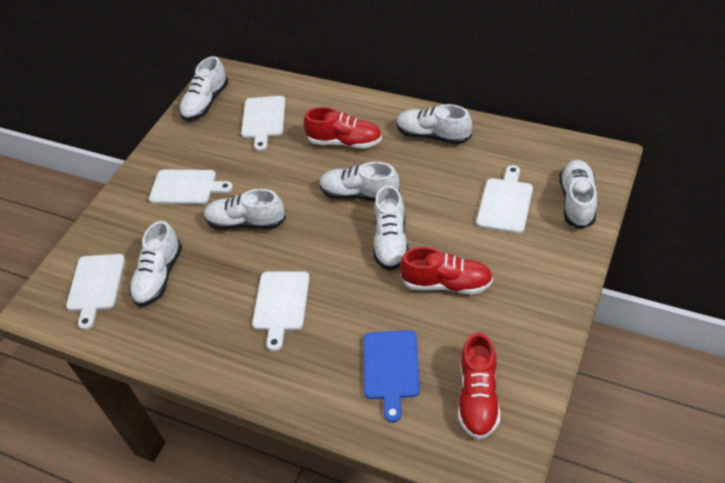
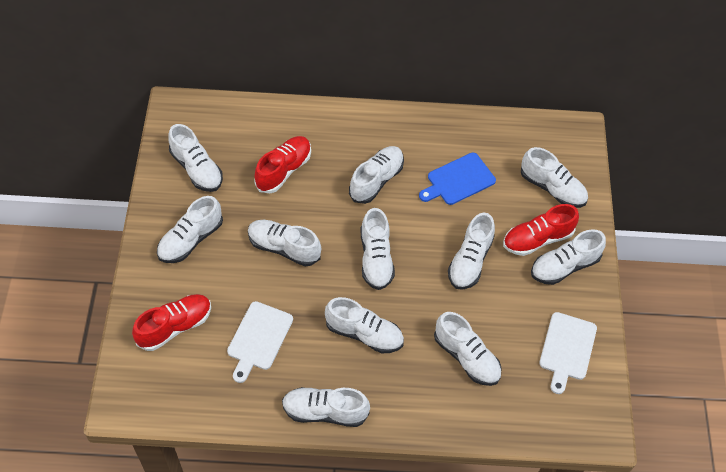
white cutting board: [66,254,125,330] [149,170,233,204] [241,96,285,151] [252,271,310,351] [476,165,533,233] = 5 -> [227,301,293,383] [539,312,597,394] = 2
white shoe: [129,221,182,307] [179,56,228,121] [204,189,286,230] [319,162,400,201] [373,185,409,270] [396,104,472,144] [559,160,597,229] = 7 -> [157,196,223,263] [168,124,223,192] [248,220,321,266] [282,387,370,427] [325,297,404,353] [349,146,404,204] [361,208,395,290] [434,312,502,386] [448,213,495,290] [521,147,588,208] [531,229,606,285] = 11

